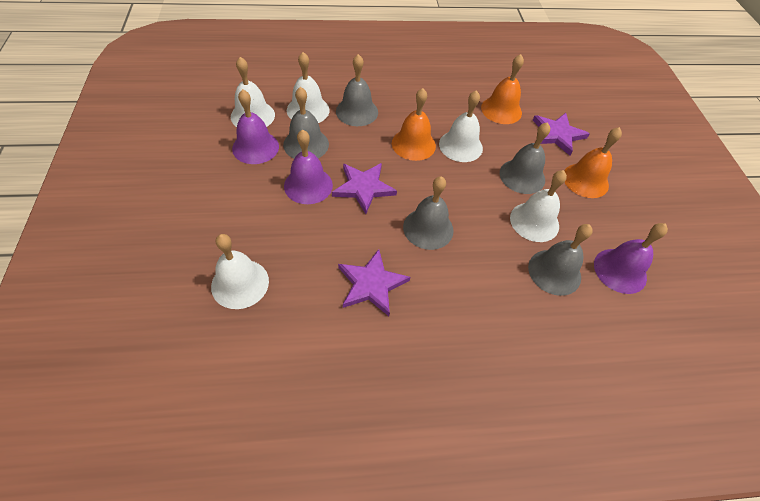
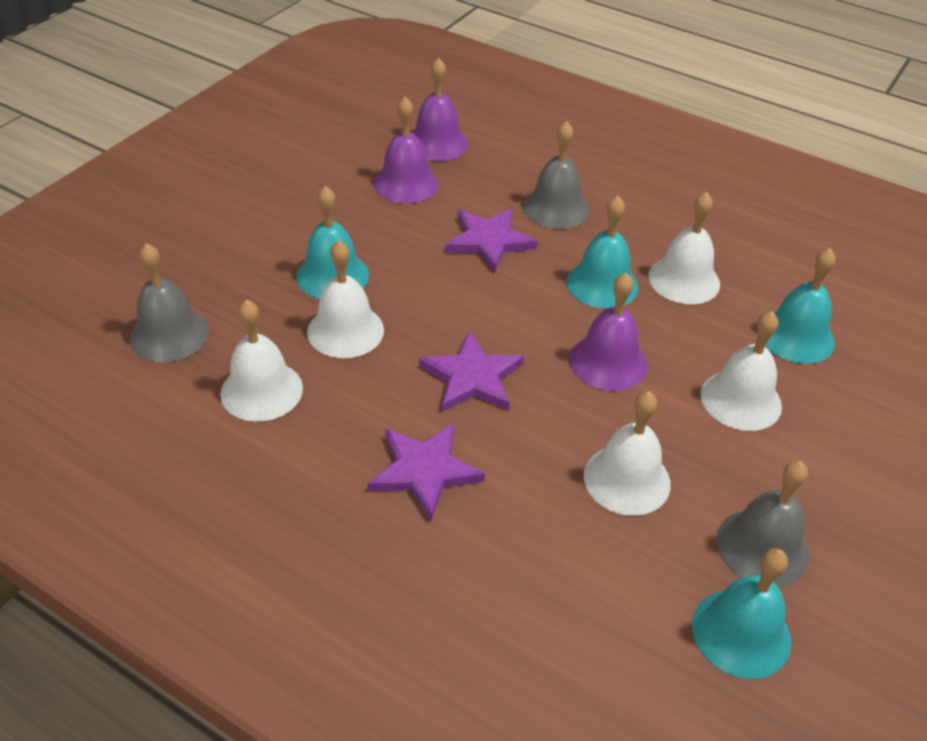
grey bell: [283,87,329,158] [336,54,378,126] [403,176,454,250] [500,122,550,194] [528,224,593,296] = 5 -> [129,243,209,362] [523,121,589,229] [716,461,809,587] = 3
orange bell: [392,88,436,161] [481,54,524,124] [564,127,622,198] = 3 -> none = 0
turquoise bell: none = 0 -> [296,186,369,299] [566,196,639,309] [692,548,791,679] [765,248,836,364] = 4

